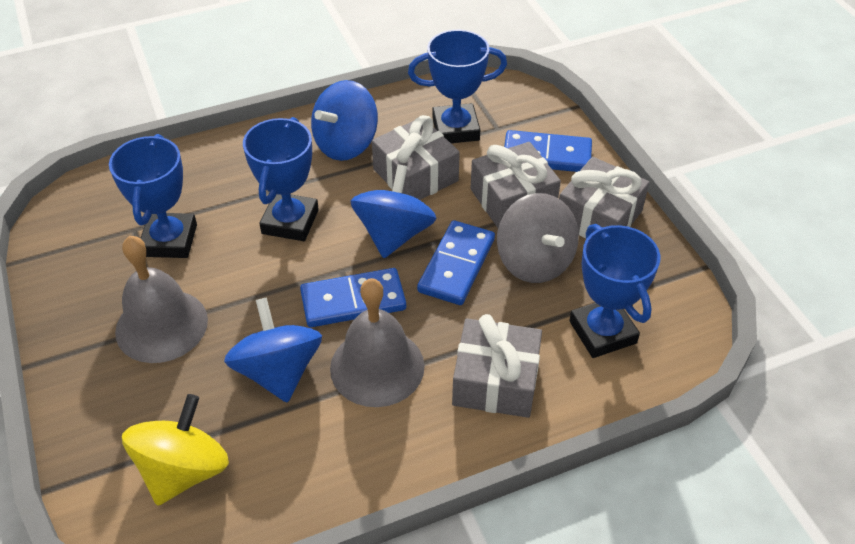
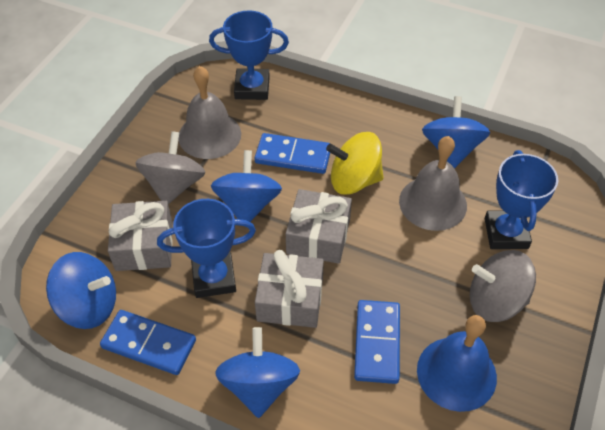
blue bell: none = 0 -> [417,315,497,412] = 1
blue spinning top: [224,297,322,403] [311,80,378,161] [350,165,437,258] = 3 -> [46,252,116,329] [211,150,282,227] [215,327,300,418] [422,96,490,168] = 4
blue trophy: [109,134,197,258] [243,117,319,241] [408,30,507,143] [569,224,660,358] = 4 -> [157,199,256,298] [209,10,289,100] [485,150,558,249] = 3
grey gift: [372,115,460,200] [452,314,542,418] [470,142,561,228] [559,157,649,238] = 4 -> [108,201,173,271] [255,250,324,328] [286,189,352,264] = 3
grey spinning top: [497,193,579,283] = 1 -> [135,131,205,204] [470,250,536,322] = 2

